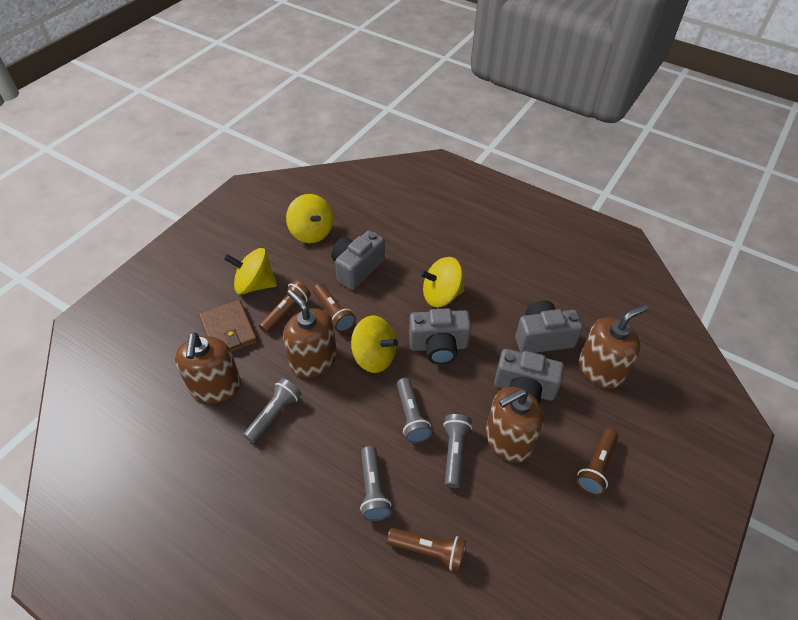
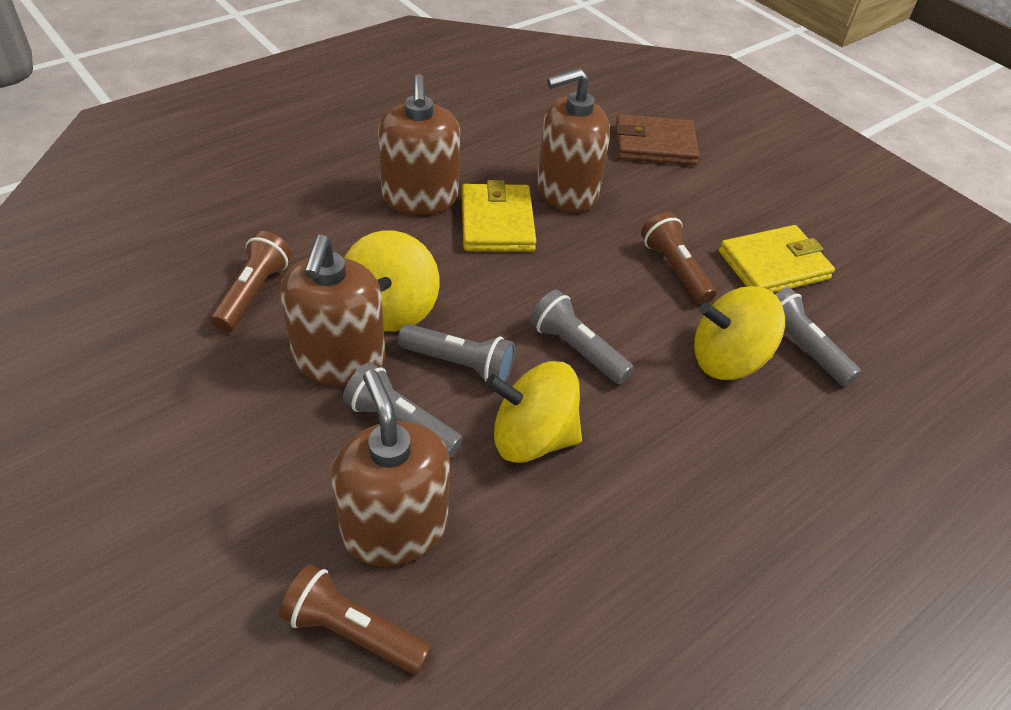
brown flashlight: [259,280,311,334] [313,283,356,332] [387,528,466,571] [576,428,618,495] = 4 -> [211,231,292,332] [279,564,432,674] [641,212,716,305] = 3
grey camera: [331,231,385,290] [409,309,471,364] [494,349,564,405] [515,300,583,353] = 4 -> none = 0
yellow spinning top: [224,248,277,294] [286,194,333,243] [351,316,398,373] [419,257,464,307] = 4 -> [344,230,440,331] [485,361,582,463] [694,286,785,380] = 3
yellow wallet: none = 0 -> [461,180,536,252] [719,225,835,293] = 2

